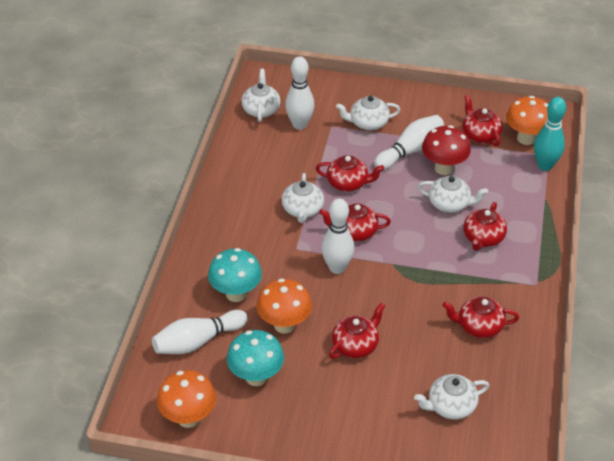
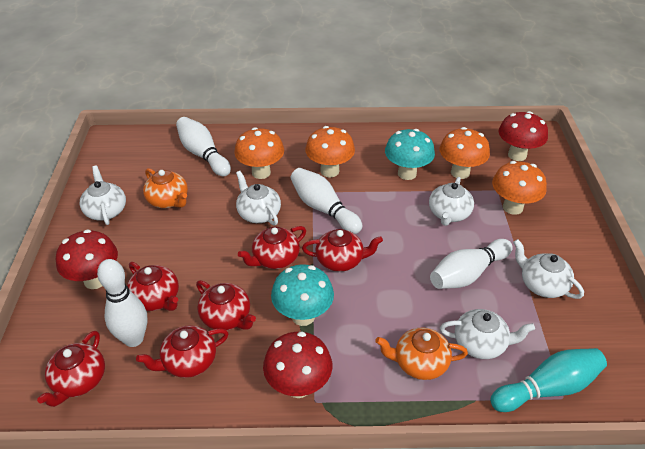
orange mushroom: [157,370,216,428] [257,278,312,333] [506,96,548,145] = 3 -> [234,127,284,179] [305,126,355,177] [440,127,490,179] [492,161,547,215] = 4
orange teapot: none = 0 -> [143,168,188,208] [375,327,468,380] = 2
red mushroom: [422,125,471,175] = 1 -> [56,230,118,289] [263,331,332,398] [498,111,548,161] = 3

